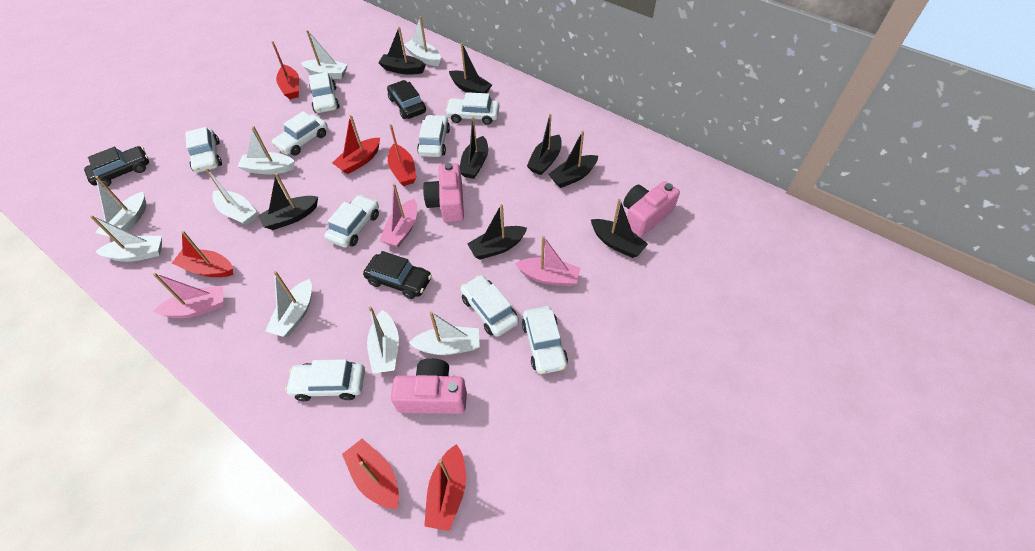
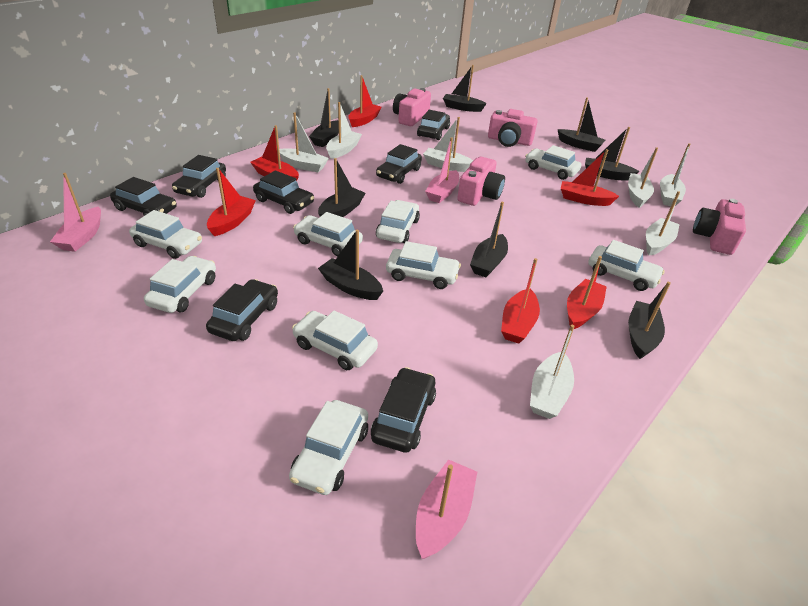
black car: [84,146,149,187] [363,251,432,299] [387,80,426,119] = 3 -> [110,177,177,216] [172,155,226,198] [206,279,278,341] [253,170,314,214] [371,367,436,453] [376,144,422,184] [417,110,450,140] = 7
pink camera: [391,358,467,414] [423,163,464,222] [623,181,680,237] = 3 -> [393,88,431,126] [457,157,505,206] [488,109,538,147] [693,199,746,255] = 4
white boat: [90,215,162,262] [95,176,146,237] [205,168,257,226] [237,126,295,175] [265,271,312,337] [301,30,348,79] [367,306,399,374] [404,16,441,66] [409,312,480,355] = 9 -> [279,112,329,172] [326,102,362,159] [423,117,473,172] [530,325,575,419] [628,147,658,208] [646,191,680,256] [660,143,691,206] = 7

